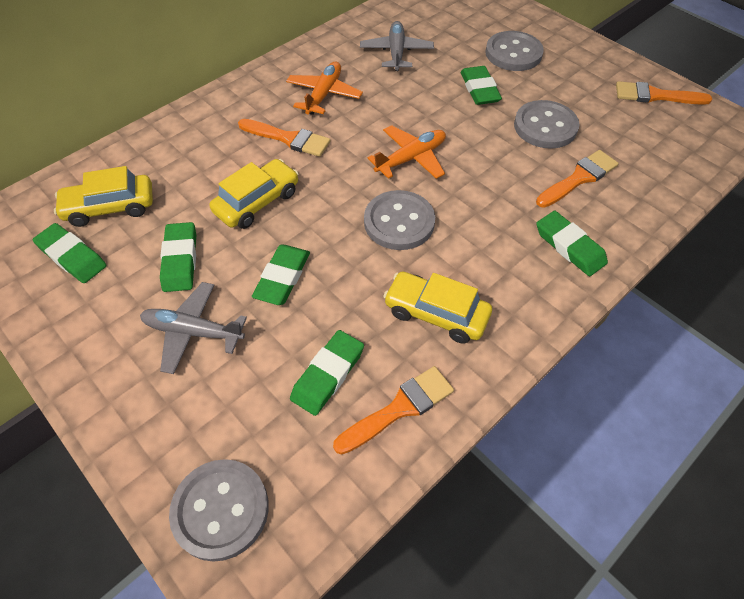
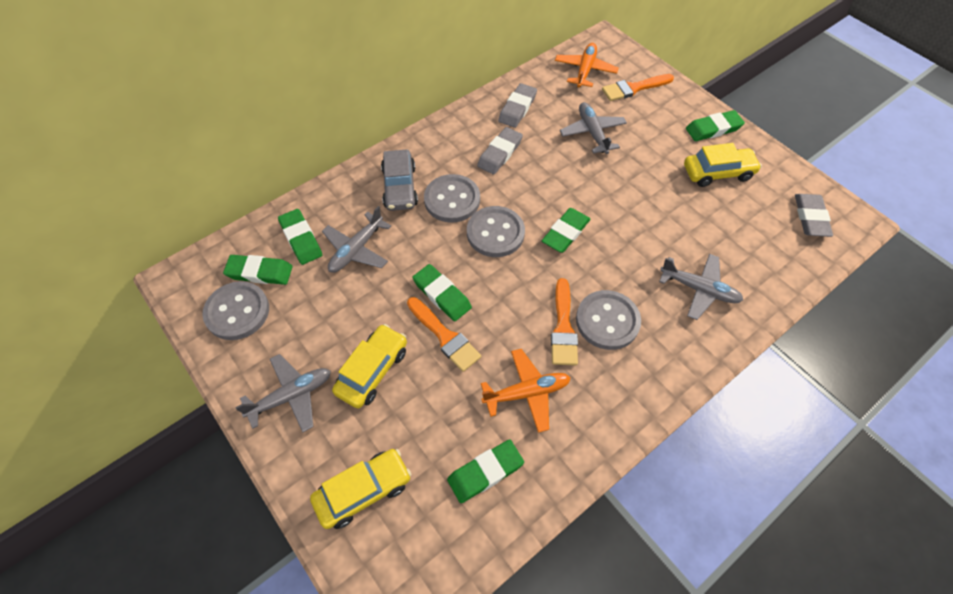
grey car: none = 0 -> [381,150,418,211] = 1
grey eraser: none = 0 -> [477,127,523,174] [498,83,537,128] [795,194,833,237] = 3
grey plane: [140,282,247,374] [360,21,434,71] = 2 -> [235,354,331,432] [322,206,391,273] [560,102,627,154] [659,254,743,320] = 4
orange brush: [238,119,330,157] [333,366,454,454] [536,150,619,208] [616,81,712,105] = 4 -> [407,297,481,372] [551,278,578,366] [602,74,674,101] = 3

